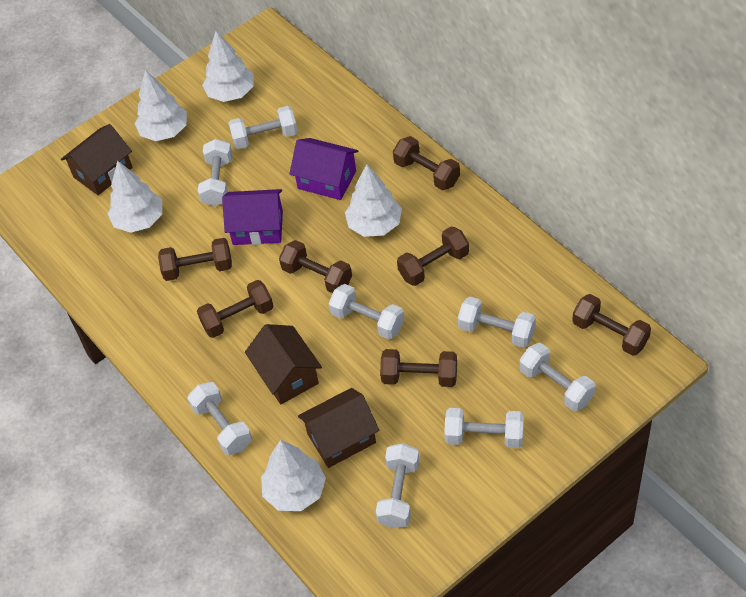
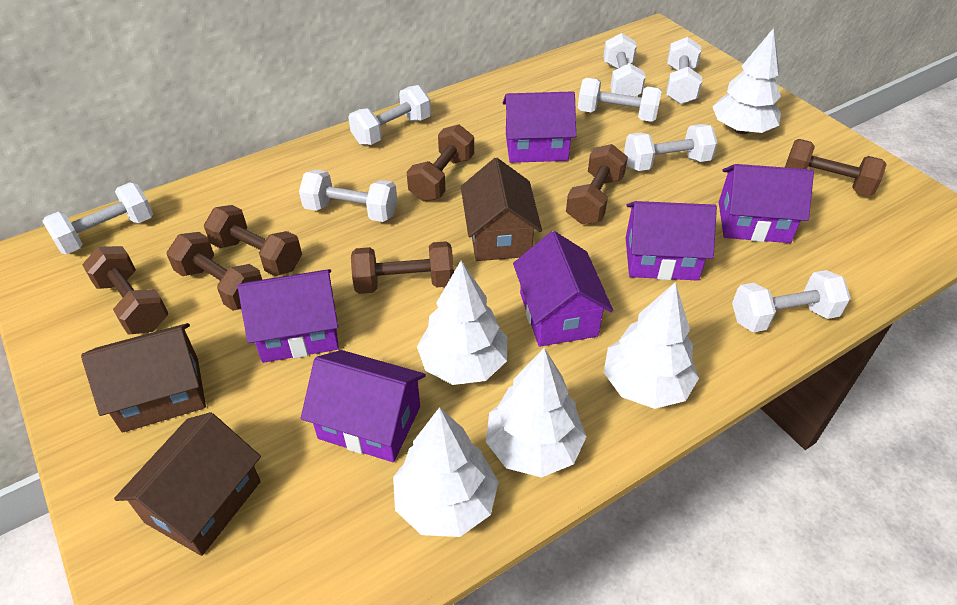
purple house: [222,189,283,245] [289,138,358,200] = 2 -> [238,269,339,363] [301,350,426,462] [503,91,576,163] [513,231,613,347] [626,201,717,281] [719,164,814,243] = 6

